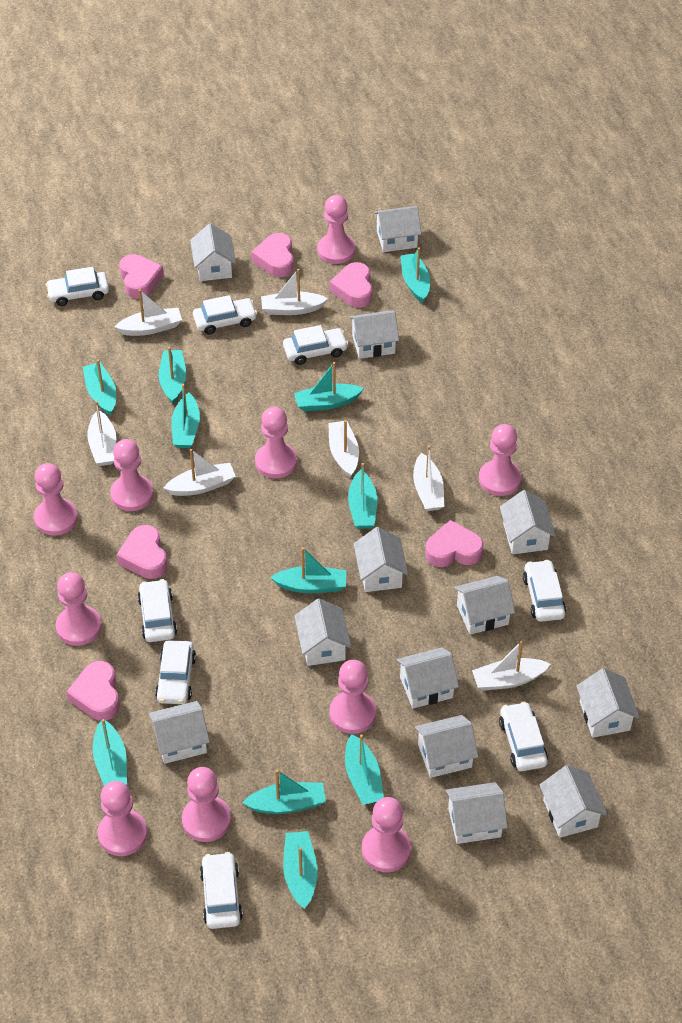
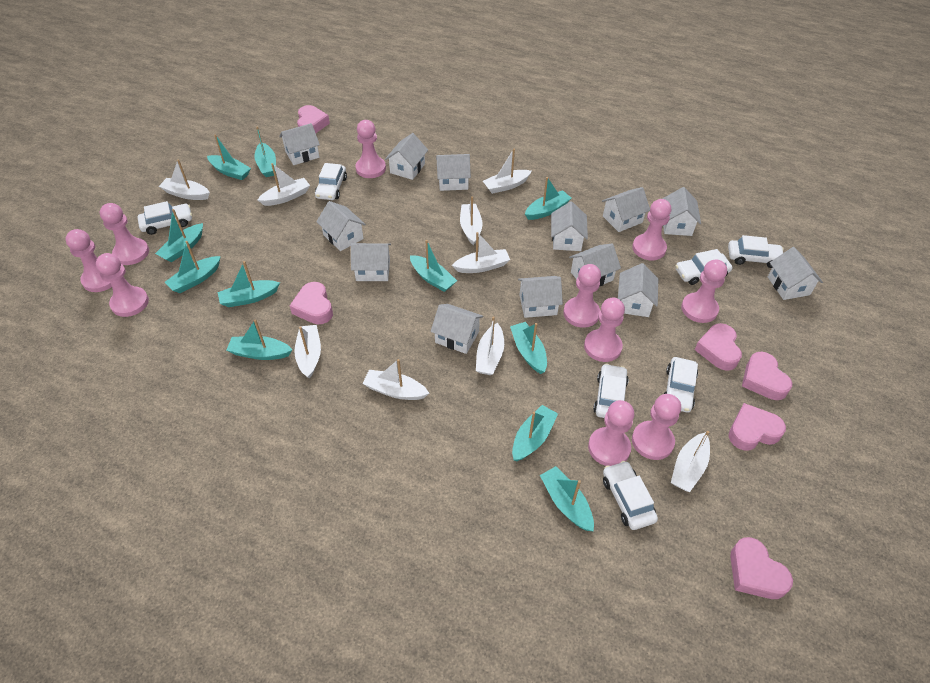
white boat: [87,401,116,466] [115,289,182,336] [164,449,236,496] [261,269,328,315] [328,420,359,478] [413,445,444,511] [472,641,550,691] = 7 -> [159,159,210,200] [257,163,310,206] [294,325,321,379] [362,359,429,400] [452,232,510,273] [460,196,482,245] [476,316,504,375] [483,149,532,194] [671,431,710,492] = 9
white car: [46,267,109,306] [137,579,177,642] [155,640,196,704] [193,295,257,335] [200,852,243,929] [283,325,348,365] [499,702,548,771] [523,560,566,622] = 8 -> [138,201,192,235] [315,163,347,200] [593,364,629,418] [603,461,658,530] [664,357,698,413] [675,249,732,285] [728,235,784,268] = 7

